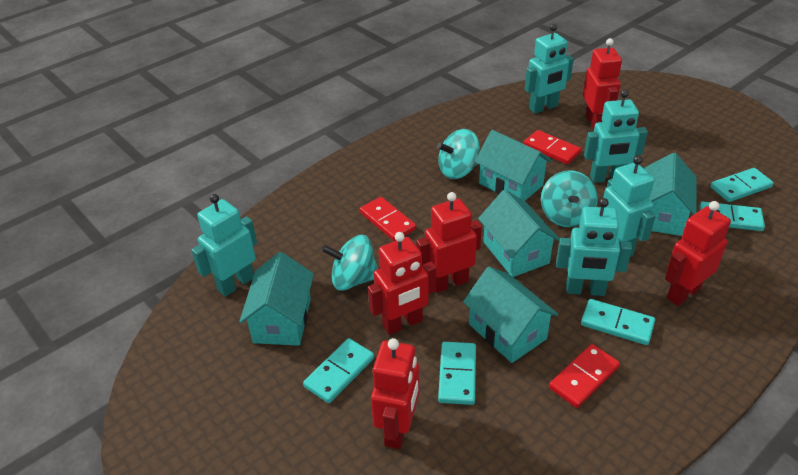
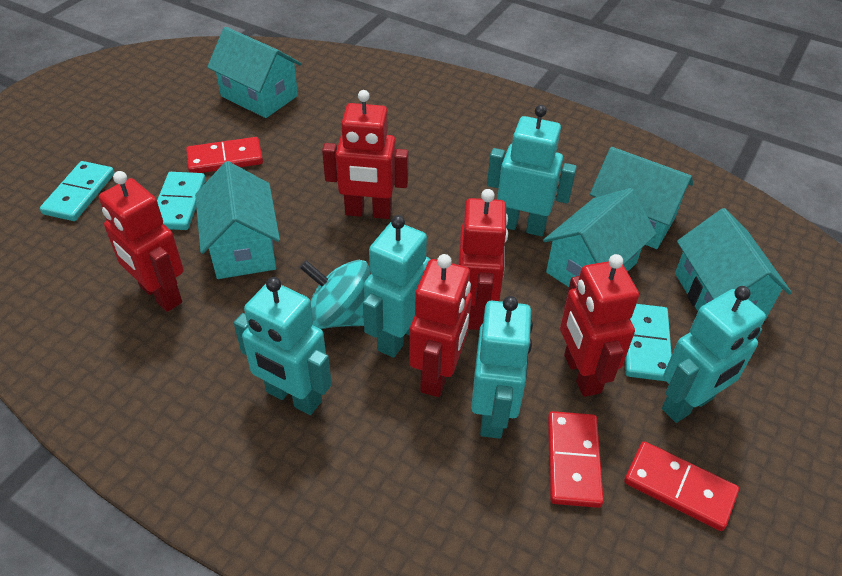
turquoise domino: [303,338,374,403] [438,342,476,405] [581,299,655,345] [700,202,765,231] [710,168,774,202] = 5 -> [40,161,114,221] [157,172,206,230] [625,304,672,381] = 3
turquoise spinning top: [322,235,378,291] [437,129,480,179] [541,170,598,227] = 3 -> [300,260,370,329] = 1

